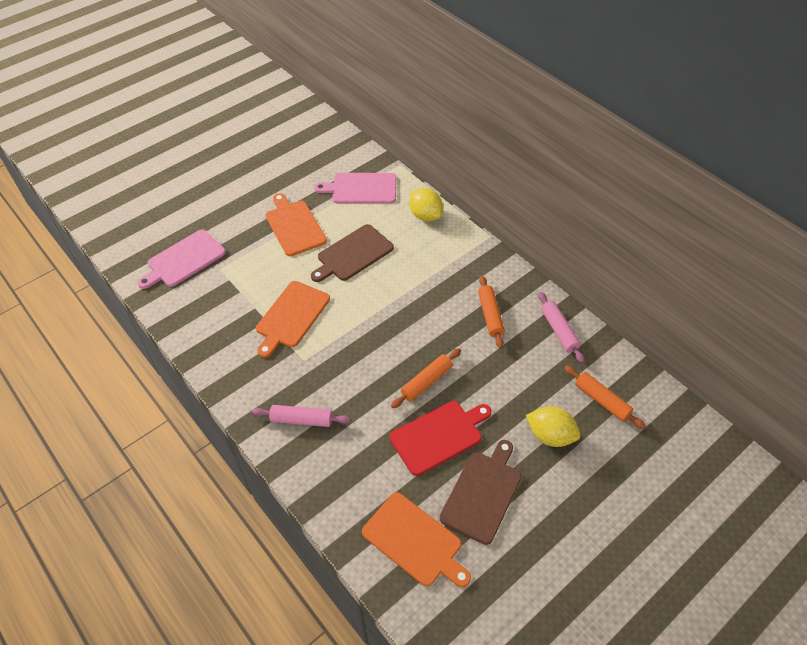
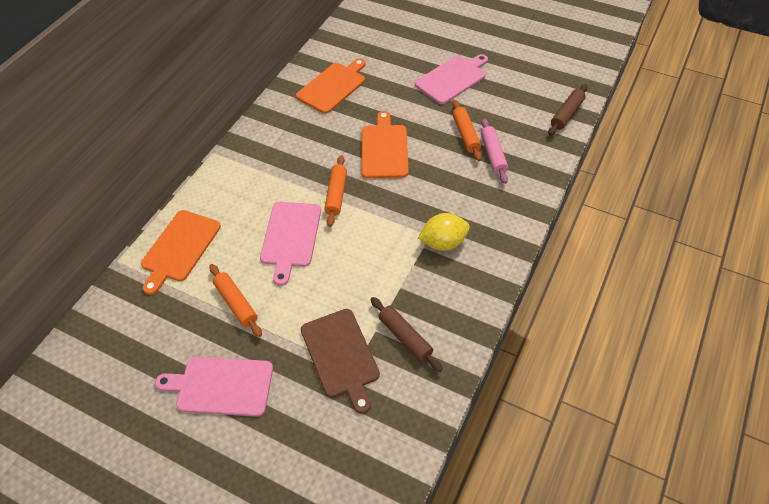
brown cutting board: [311,224,394,282] [440,440,521,545] = 2 -> [301,309,380,414] = 1
brown rolling pin: none = 0 -> [371,297,443,372] [548,84,587,136] = 2
pink cutting board: [138,229,226,289] [314,173,396,204] = 2 -> [155,357,273,417] [260,202,321,286] [415,54,488,104] = 3
pink rolling pin: [252,405,351,427] [538,292,584,363] = 2 -> [481,119,508,184] = 1
red cutting board: [390,401,491,476] = 1 -> none = 0
yellow lemon: [409,188,443,221] [526,406,580,447] = 2 -> [418,213,470,251] = 1

